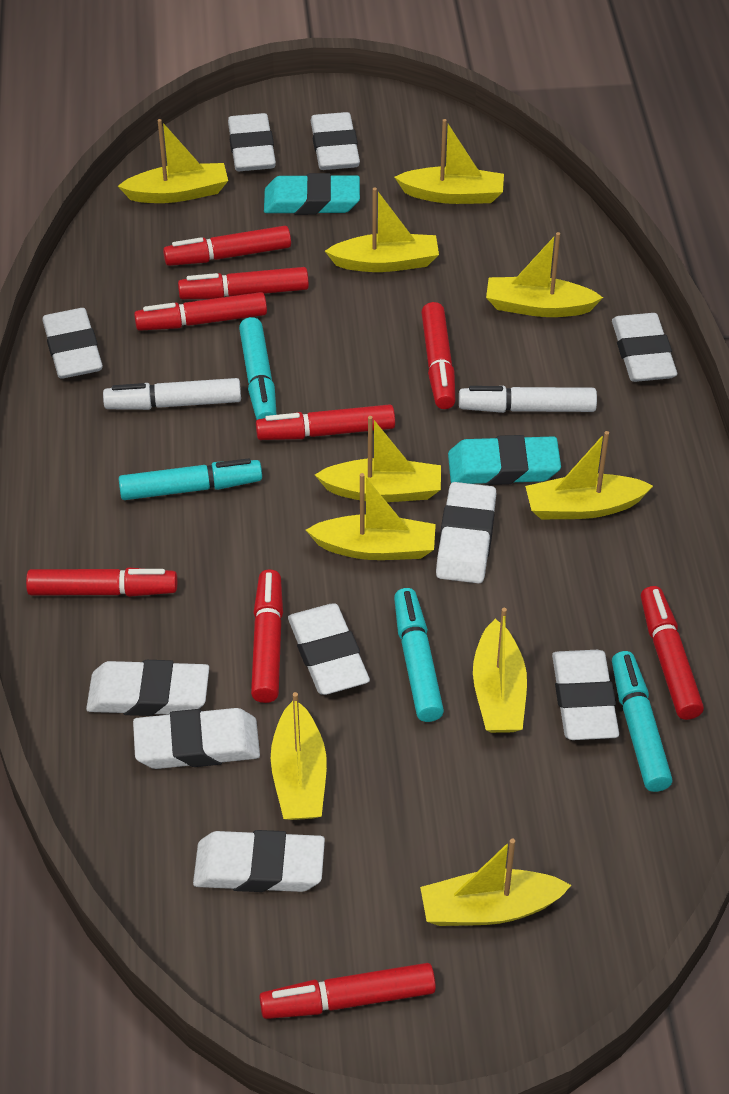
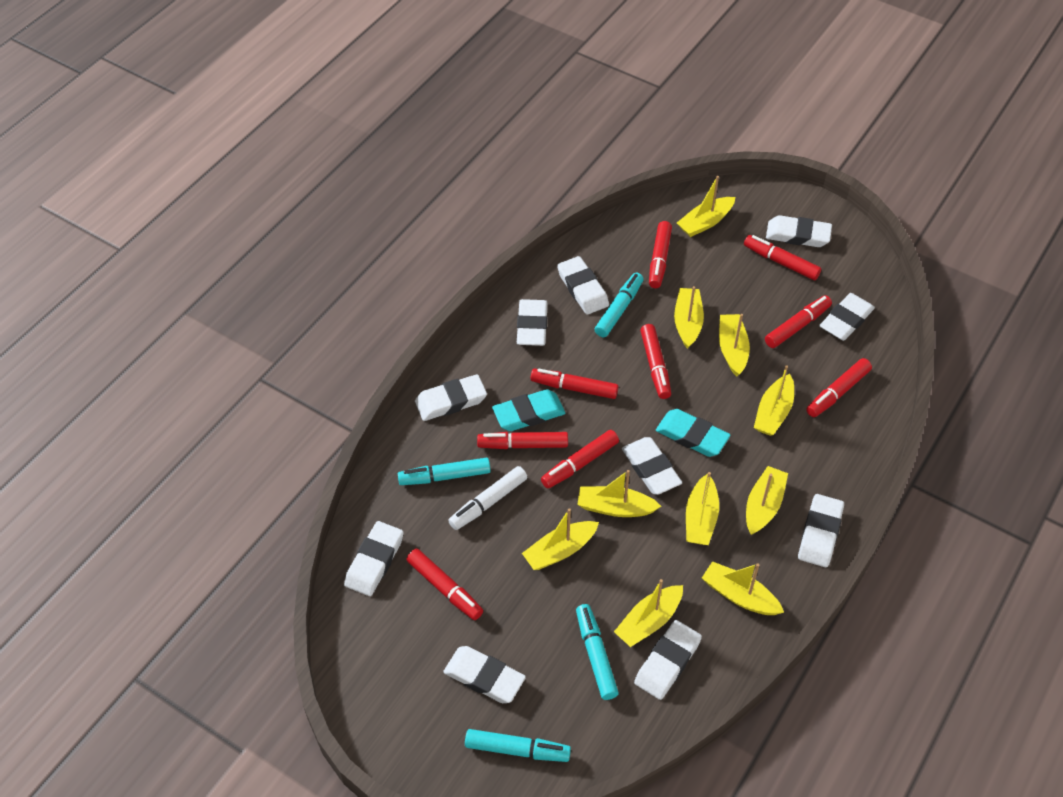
white marker: [103,378,241,410] [459,386,597,413] = 2 -> [448,466,527,530] = 1

